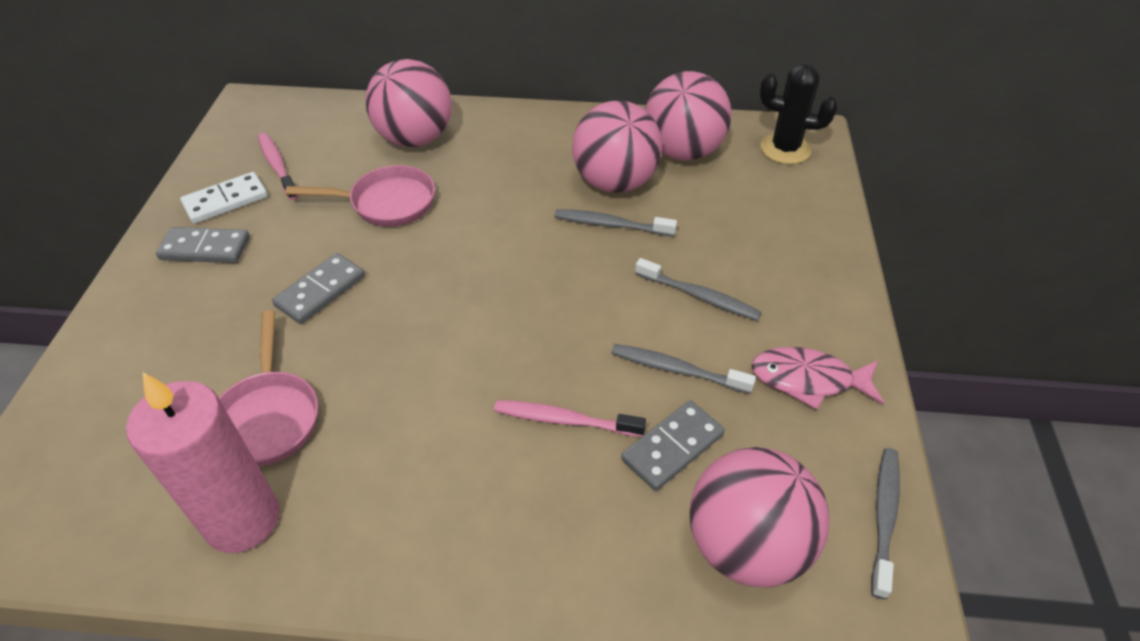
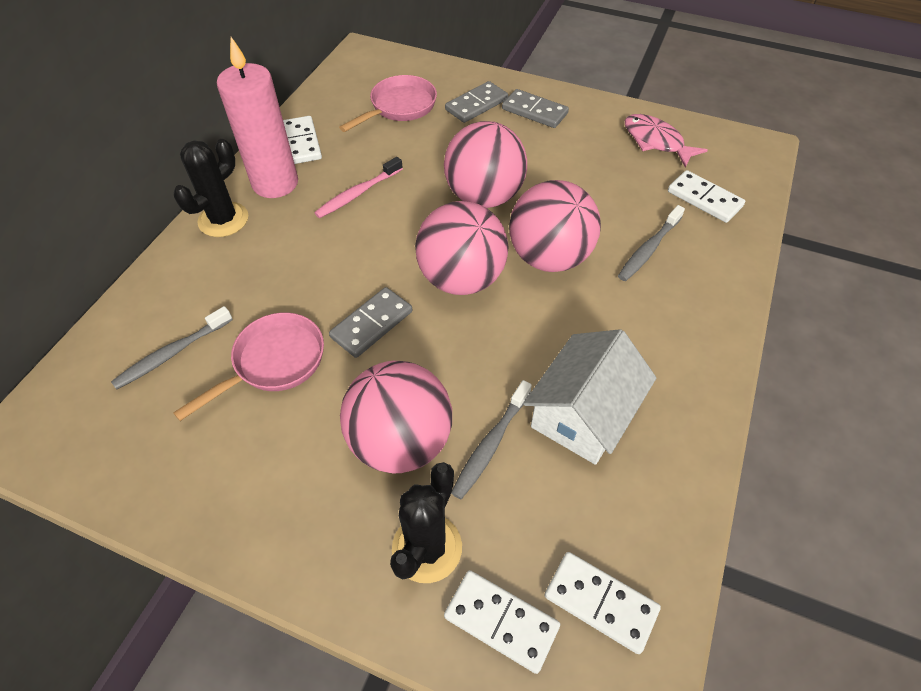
black cactus: [760,63,837,164] = 1 -> [173,139,248,237] [390,462,462,583] = 2
grey toothbrush: [554,209,677,236] [611,344,756,394] [635,258,762,321] [871,448,900,599] = 4 -> [111,306,233,389] [451,380,532,499] [618,205,685,281] = 3
pink toothbrush: [258,133,299,200] [494,400,646,437] = 2 -> [314,157,403,218] = 1
white domino: [180,172,268,224] = 1 -> [283,116,322,164] [444,570,560,674] [544,552,661,654] [668,170,745,223] = 4
white house: none = 0 -> [523,329,657,465] = 1

